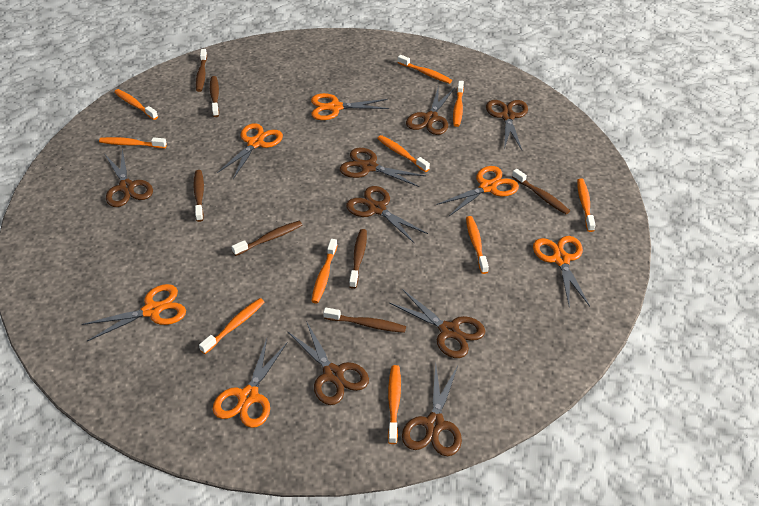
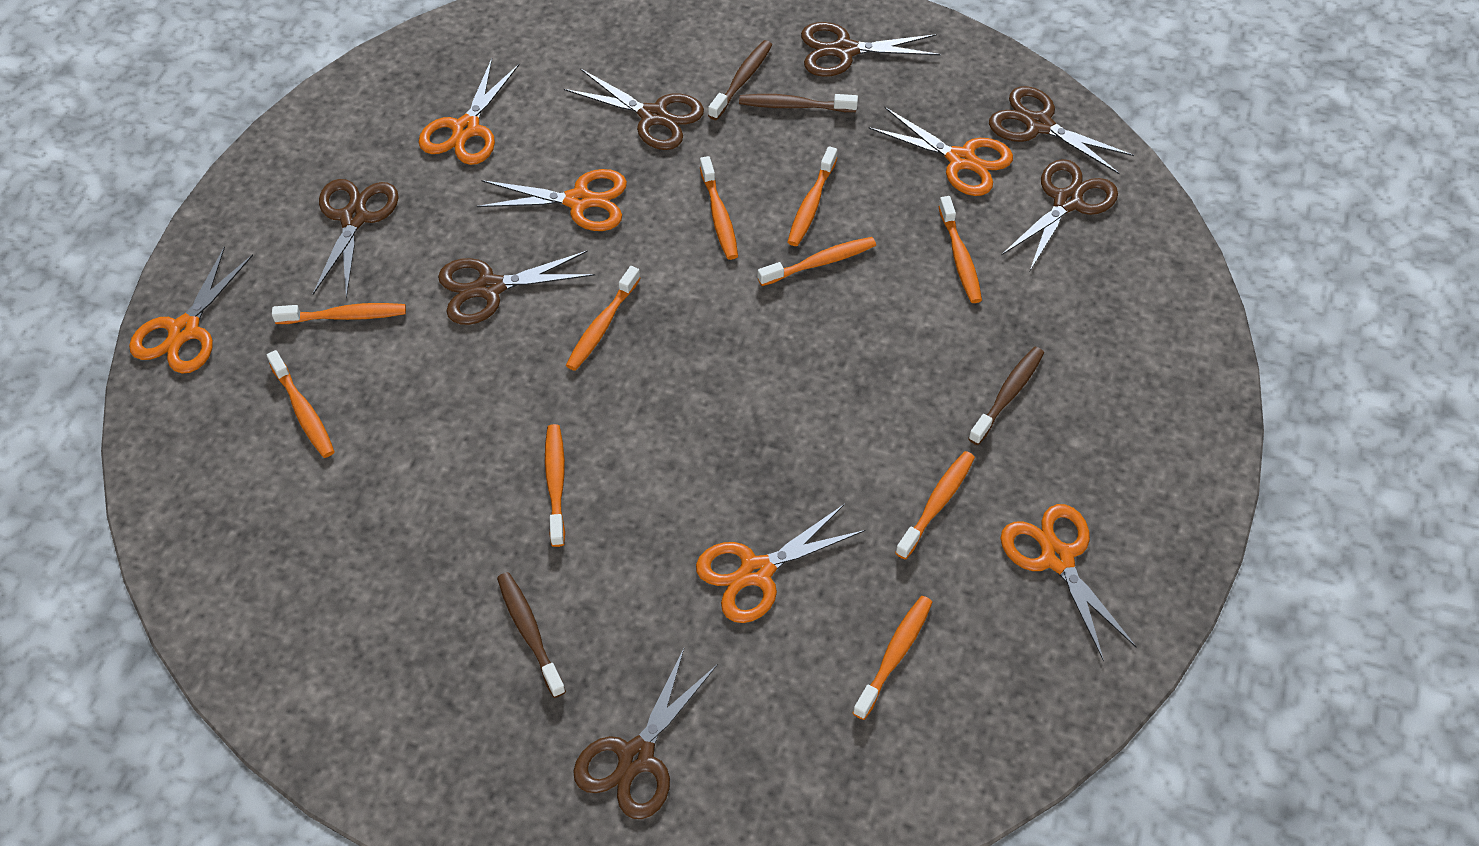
brown scissors: [105,149,153,207] [287,321,369,405] [340,148,426,187] [346,186,428,243] [390,290,485,358] [402,364,462,456] [406,86,455,135] [486,100,528,150] = 8 -> [313,179,399,299] [438,251,595,325] [564,68,704,150] [573,649,718,819] [801,22,941,77] [989,86,1134,174] [1001,159,1118,271] = 7
brown toothbrush: [193,170,204,222] [196,49,207,92] [210,76,219,117] [231,221,302,256] [323,307,406,333] [349,229,367,289] [512,169,570,214] = 7 -> [497,572,566,698] [708,40,772,120] [739,94,858,112] [968,347,1044,445] = 4

